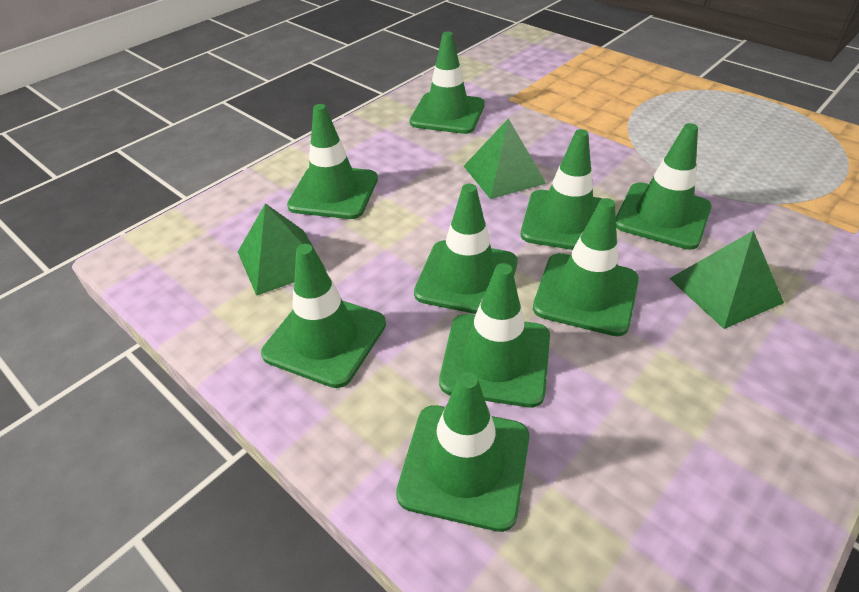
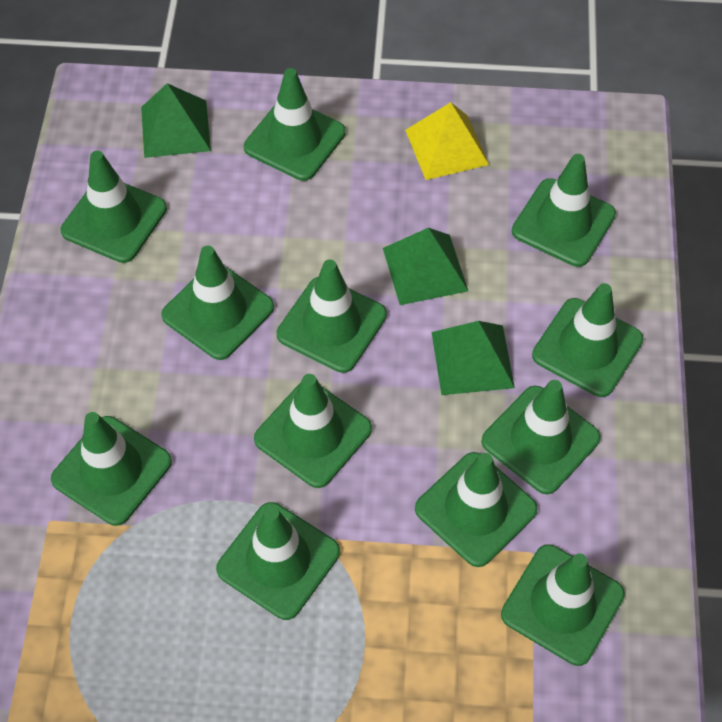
green traffic cone: [261,244,386,388] [287,104,378,219] [396,372,529,532] [410,32,485,134] [414,184,518,314] [439,263,550,407] [521,129,602,250] [533,198,639,336] [616,123,712,250] = 9 -> [51,412,172,526] [61,151,167,263] [161,245,274,360] [216,502,340,620] [244,68,346,181] [254,374,372,488] [277,259,387,373] [415,452,538,567] [481,380,601,494] [501,544,625,666] [512,154,616,267] [532,283,644,397] = 12
yellow pyramid: none = 0 -> [405,102,489,180] = 1

